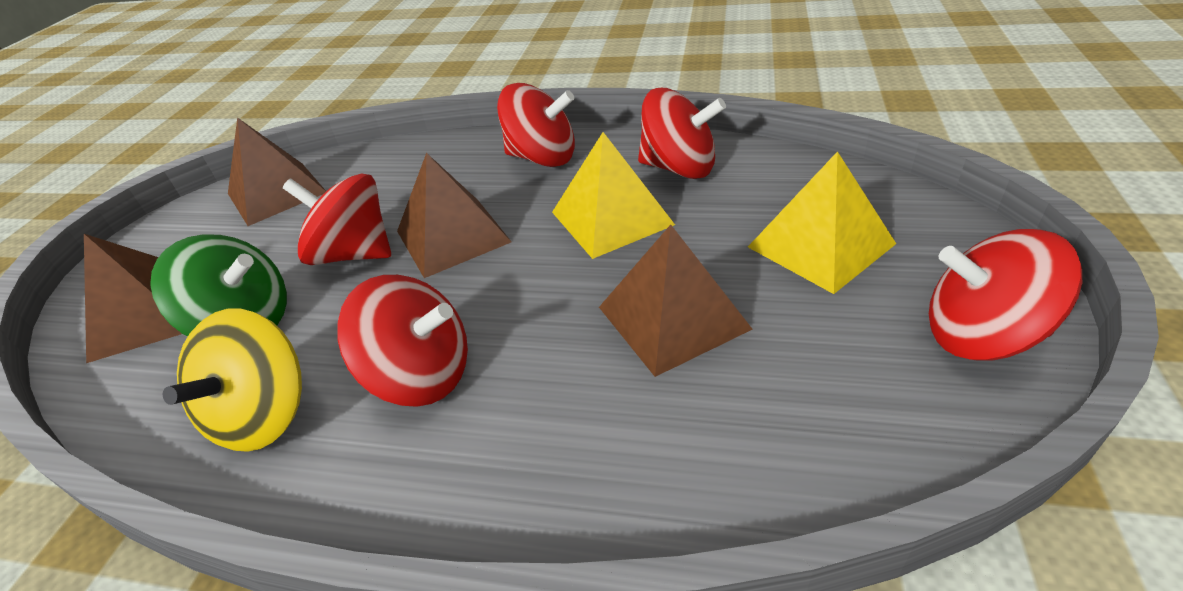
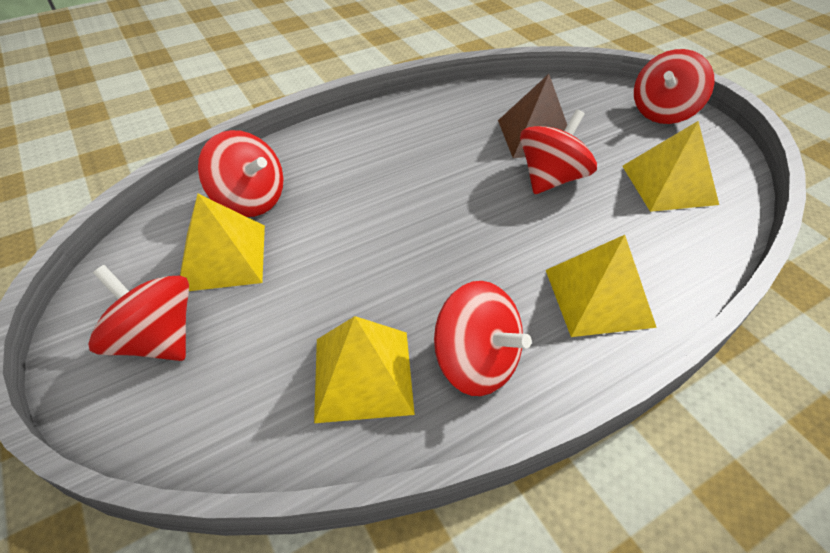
brown pyramid: [84,234,182,363] [228,117,326,226] [397,153,512,278] [599,225,753,377] = 4 -> [498,74,567,158] = 1
green spinning top: [150,234,287,336] = 1 -> none = 0
yellow pyramid: [552,132,675,259] [748,151,896,294] = 2 -> [180,194,265,291] [314,316,415,423] [546,235,657,337] [622,121,719,212] = 4
yellow spinning top: [163,309,302,452] = 1 -> none = 0

